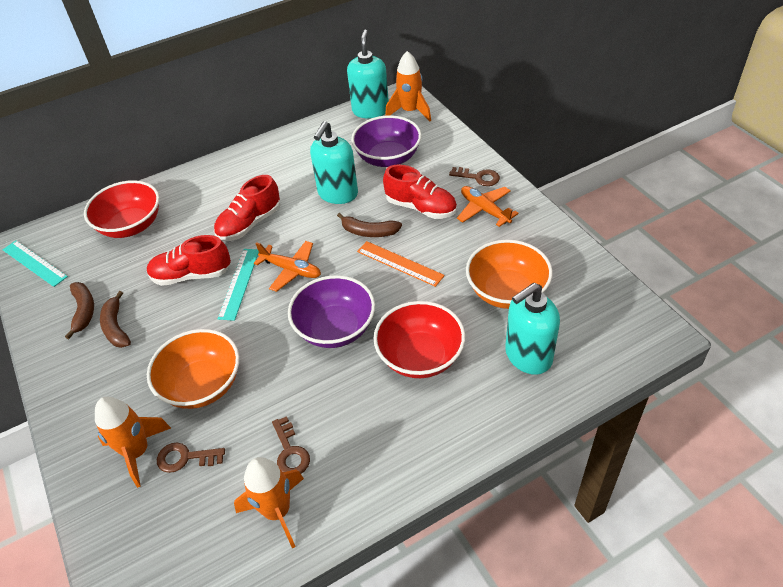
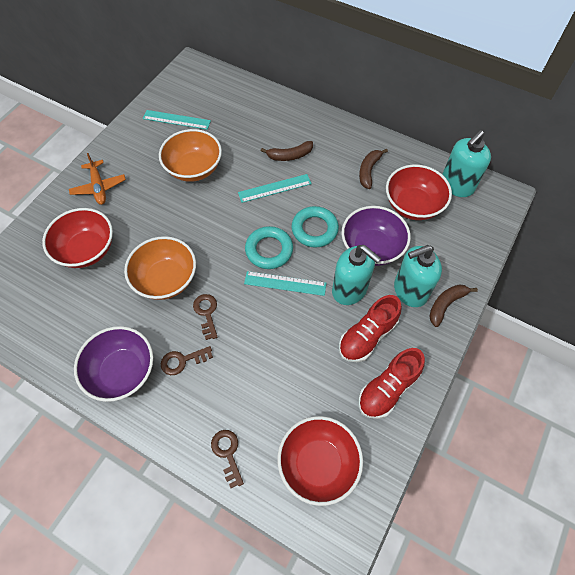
orange plane: [254,241,321,292] [457,186,519,227] = 2 -> [69,153,126,205] = 1
orange rocket: [95,397,171,488] [234,457,304,549] [385,51,431,121] = 3 -> none = 0
orange ruler: [357,241,445,287] = 1 -> none = 0
red bowl: [84,180,160,238] [373,301,465,378] = 2 -> [42,208,113,268] [277,416,363,506] [386,165,452,220] = 3
red shoe: [147,235,231,286] [214,175,281,241] [383,165,457,219] = 3 -> [339,295,402,362] [358,348,425,419] = 2
turquoise ring: none = 0 -> [245,226,293,269] [291,206,339,248] = 2
turquoise ruler: [2,241,68,287] [218,249,259,321] = 2 -> [143,110,211,130] [238,174,312,203] [244,271,326,296] = 3

